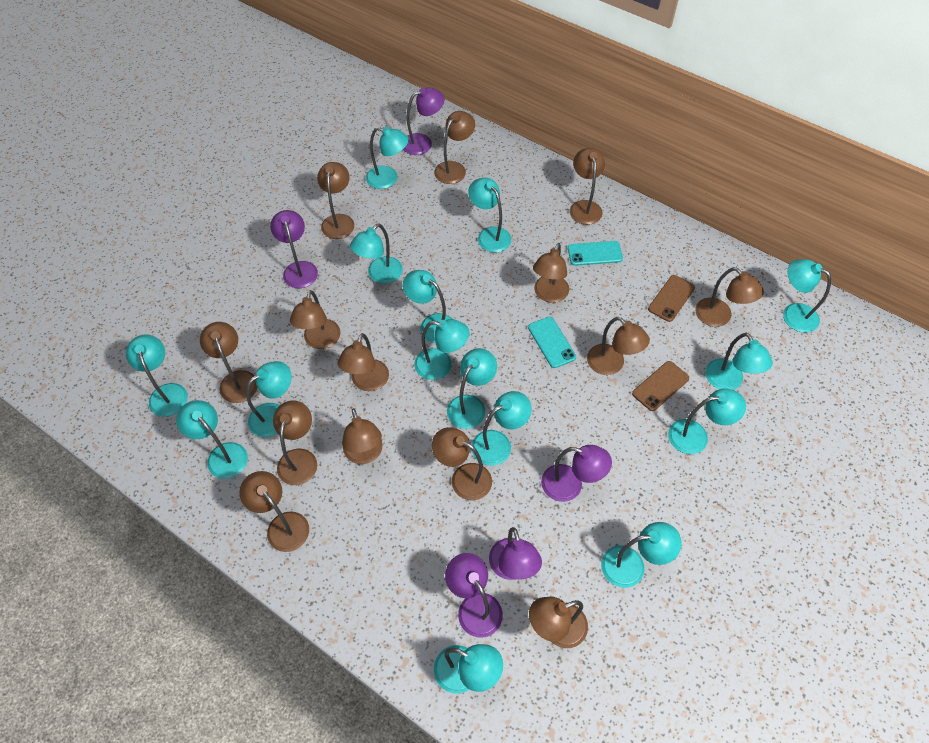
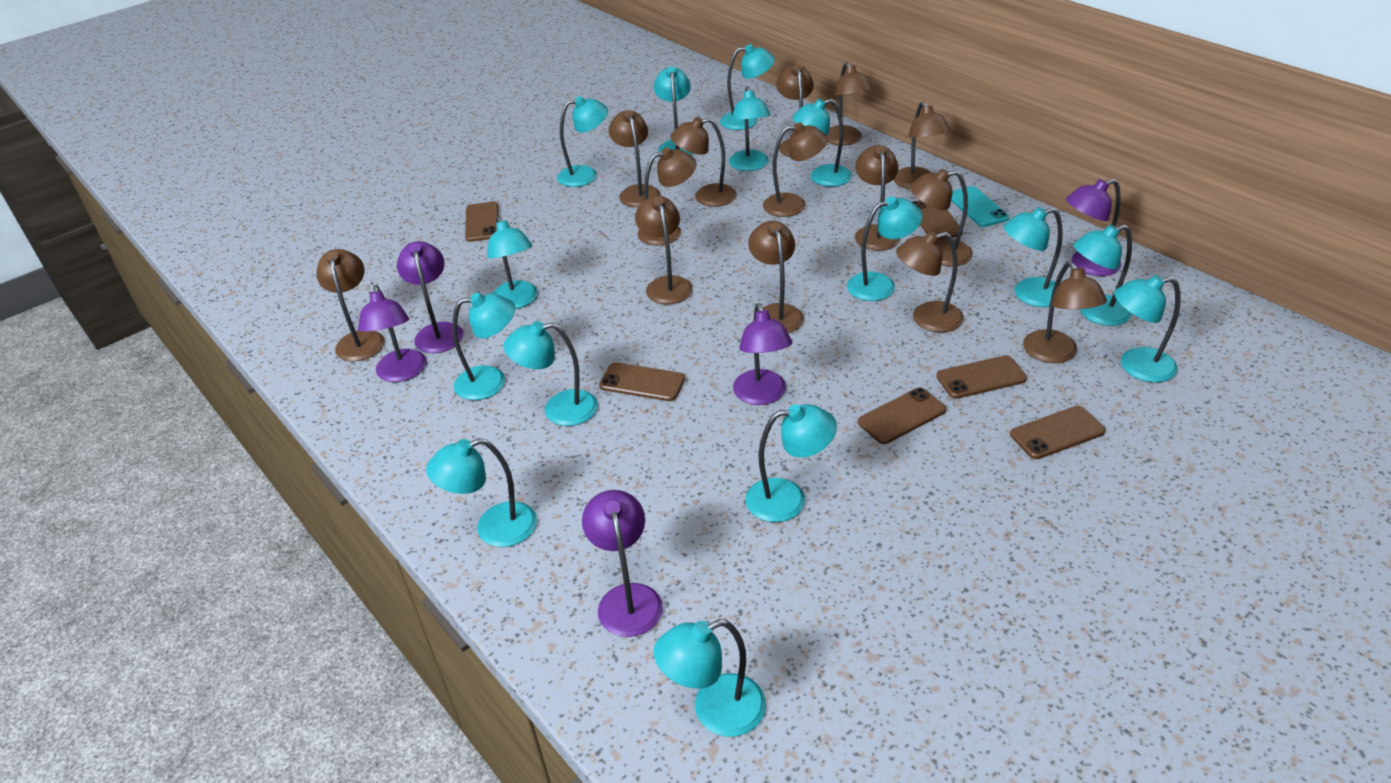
brown phone: [632,361,689,411] [648,275,695,322] = 2 -> [465,202,499,242] [599,362,685,401] [858,388,946,444] [912,200,963,240] [936,355,1027,399] [1010,406,1105,459] = 6
turquoise phone: [528,317,576,368] [568,241,623,266] = 2 -> [951,186,1009,227] = 1

